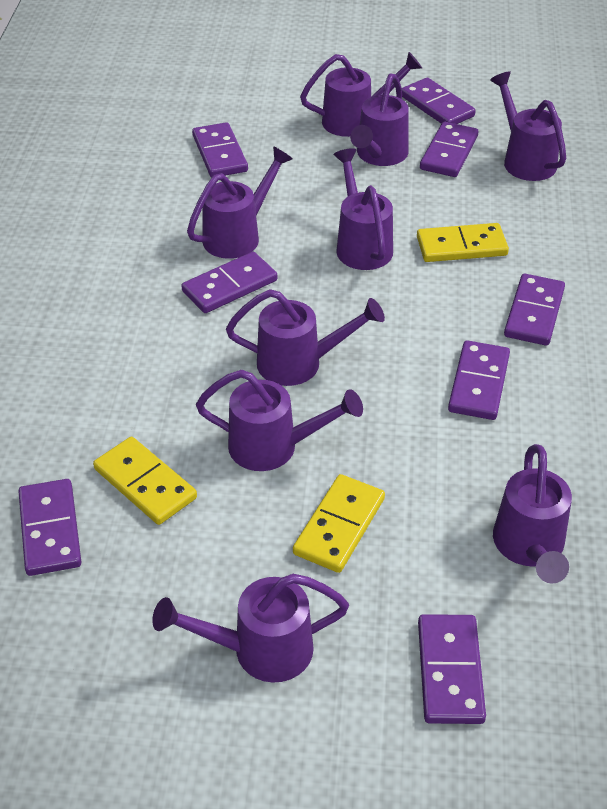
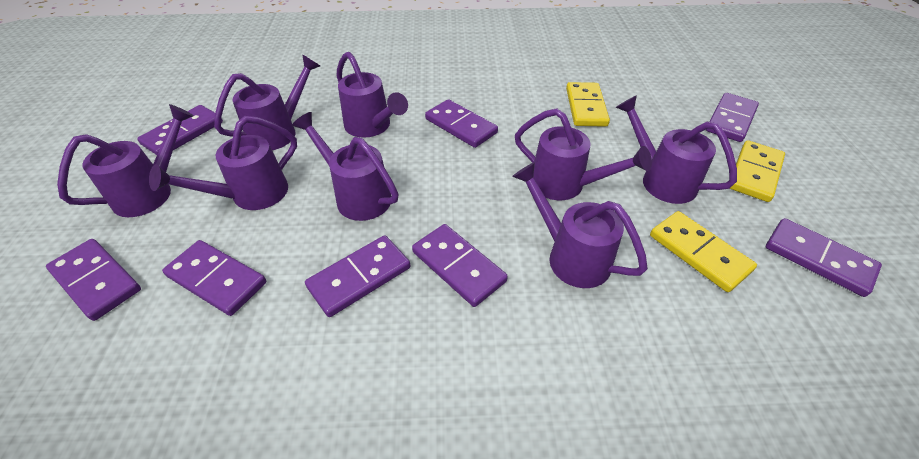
purple watering can: [152,574,349,683] [187,146,293,259] [196,370,363,471] [226,289,385,386] [300,52,422,137] [334,148,393,270] [350,73,409,166] [490,71,566,181] [493,444,572,584] = 9 -> [57,104,194,217] [149,116,297,210] [214,54,320,150] [292,112,399,221] [337,52,408,138] [512,162,648,288] [515,108,652,200] [616,95,737,204] = 8

